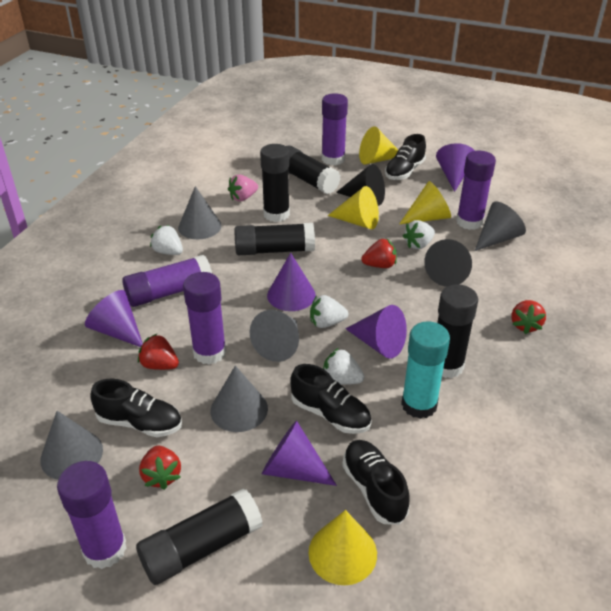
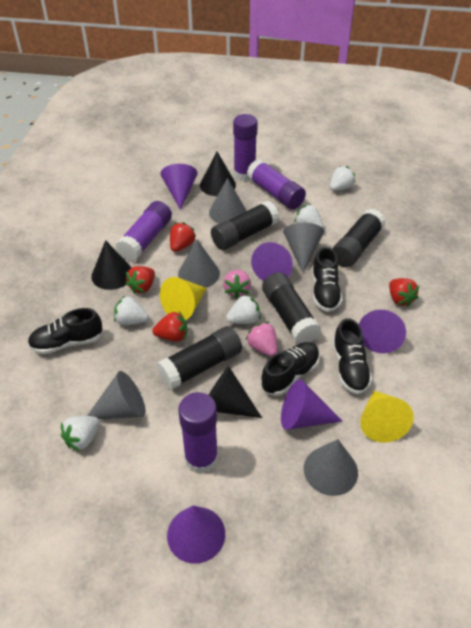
black cone: [336,164,385,206] [424,239,472,287] = 2 -> [91,240,132,290] [200,152,236,196] [209,367,262,418] = 3
black glue stick: [136,488,263,585] [234,223,315,255] [260,144,290,222] [286,145,341,194] [437,284,478,378] = 5 -> [157,326,242,390] [211,201,279,250] [262,272,321,344] [332,209,386,267] = 4
pink strawberry: [228,175,258,201] = 1 -> [223,270,251,299] [246,322,277,356] = 2
purple glue stick: [57,461,127,569] [122,255,212,307] [183,272,226,365] [322,93,348,165] [456,151,496,230] = 5 -> [115,201,172,261] [178,392,218,474] [233,114,258,181] [247,159,306,209] = 4
turquoise glue stick: [401,321,450,419] = 1 -> none = 0
white strawberry: [150,225,183,255] [310,295,348,328] [323,348,364,385] [403,220,435,249] = 4 -> [61,416,100,451] [114,296,149,325] [226,294,261,324] [294,204,323,228] [330,166,355,191] = 5
yellow cone: [308,510,377,585] [328,186,379,229] [359,126,398,165] [399,181,451,224] = 4 -> [160,277,207,320] [360,391,414,443] = 2

